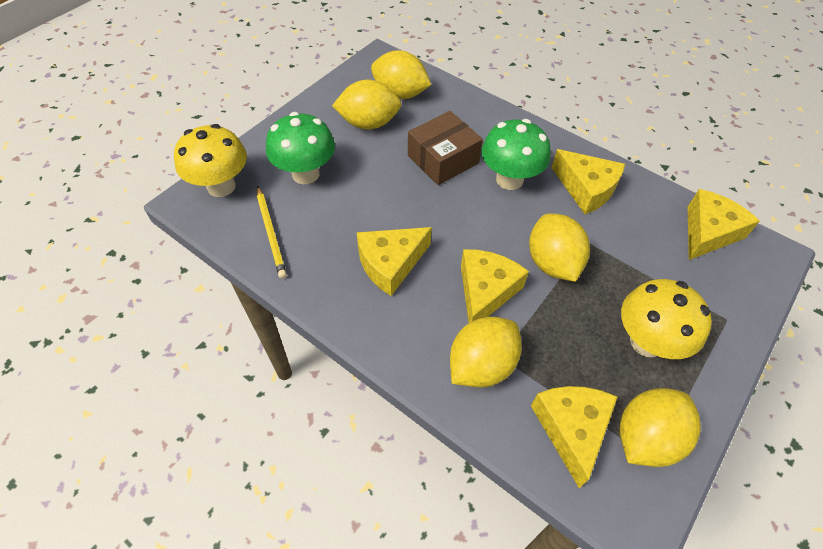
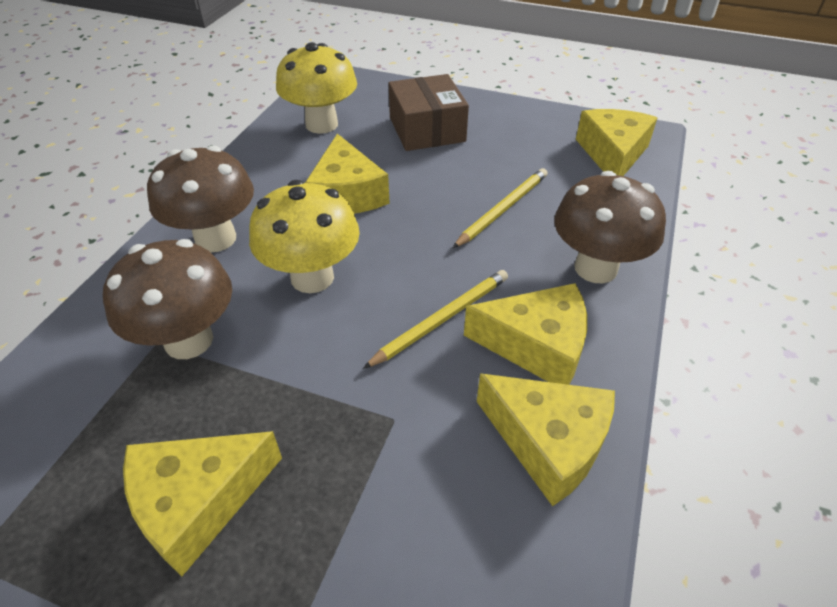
brown mushroom: none = 0 -> [103,239,232,359] [147,146,254,252] [555,171,666,283] = 3
green mushroom: [266,112,335,184] [482,119,551,190] = 2 -> none = 0
yellow lemon: [332,80,401,129] [371,50,431,99] [450,317,522,388] [529,214,590,282] [620,388,701,467] = 5 -> none = 0
yellow pencil: [257,186,287,279] = 1 -> [363,270,508,369] [453,168,548,248] = 2

